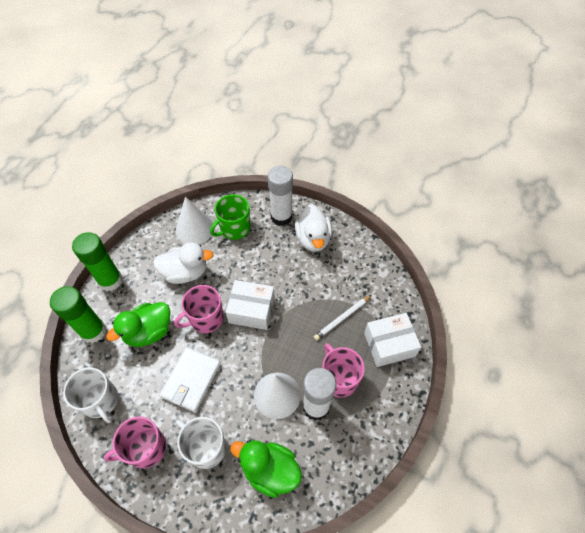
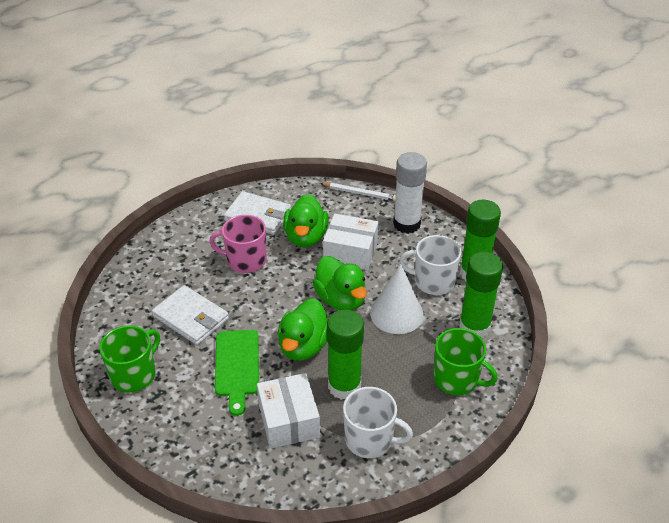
green cutting board: none = 0 -> [215,330,259,416] = 1
green duck: [106,302,170,347] [230,440,302,498] = 2 -> [278,298,328,361] [283,194,329,248] [313,256,367,310] = 3
green glue stick: [50,286,106,343] [72,232,123,291] = 2 -> [327,310,364,400] [459,252,503,338] [460,200,501,282] = 3
green mug: [210,194,251,240] = 1 -> [99,325,160,393] [433,328,498,395] = 2
pink mug: [104,416,166,468] [174,285,224,333] [322,343,365,398] = 3 -> [209,215,266,273] = 1
white cone: [176,197,213,245] [254,373,301,419] = 2 -> [370,264,424,334] = 1
white duck: [153,242,213,284] [295,204,332,252] = 2 -> none = 0
white glue stick: [268,166,293,226] [303,368,336,421] = 2 -> [393,152,427,234] = 1
white wallet: [159,347,221,412] = 1 -> [152,285,229,345] [224,191,291,235] = 2

